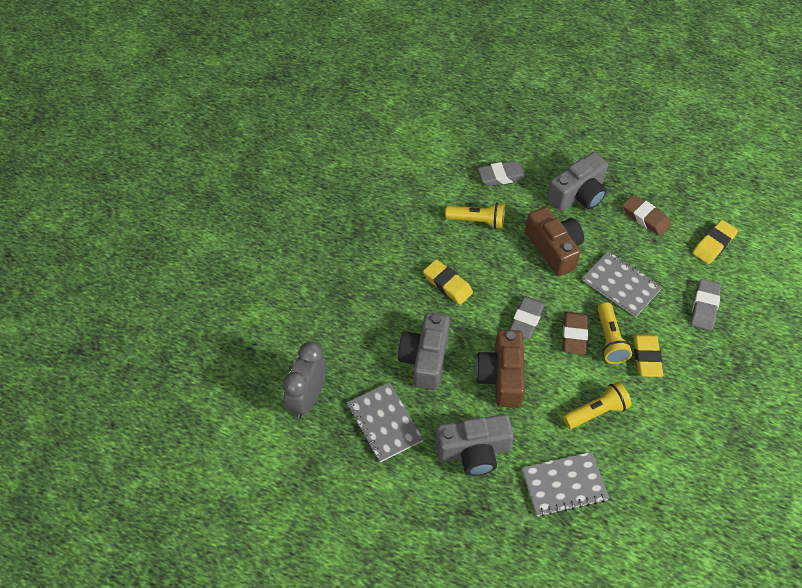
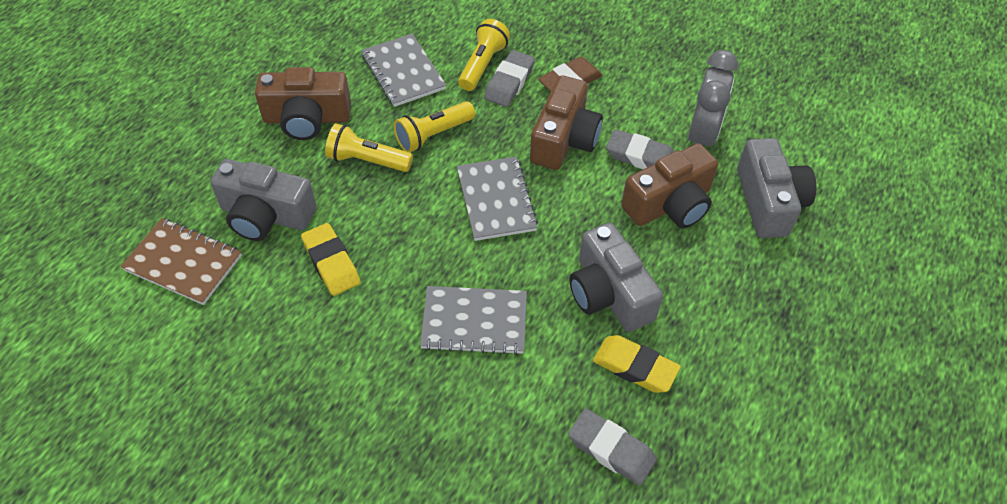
brown camera: [475,330,525,407] [525,207,584,276] = 2 -> [255,67,351,140] [530,75,603,170] [621,143,718,228] = 3
brown eraser: [563,312,588,354] [623,194,671,236] = 2 -> [538,57,602,92] = 1
brown notebook: none = 0 -> [120,218,242,305] = 1
yellow eraser: [423,259,473,305] [633,334,663,377] [692,220,738,264] = 3 -> [301,223,360,296] [593,335,681,393] = 2

